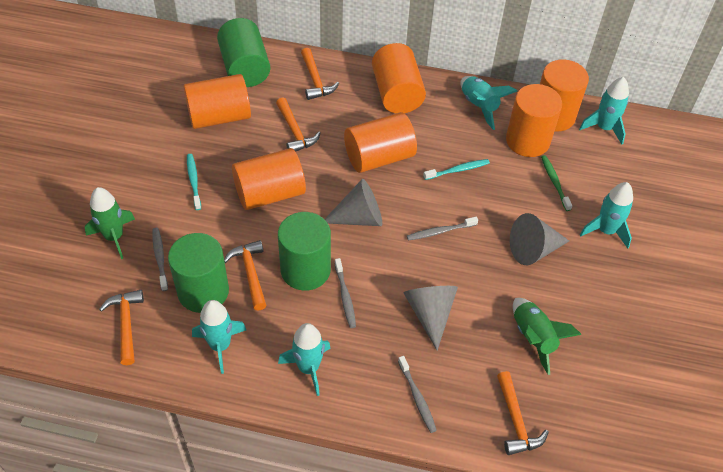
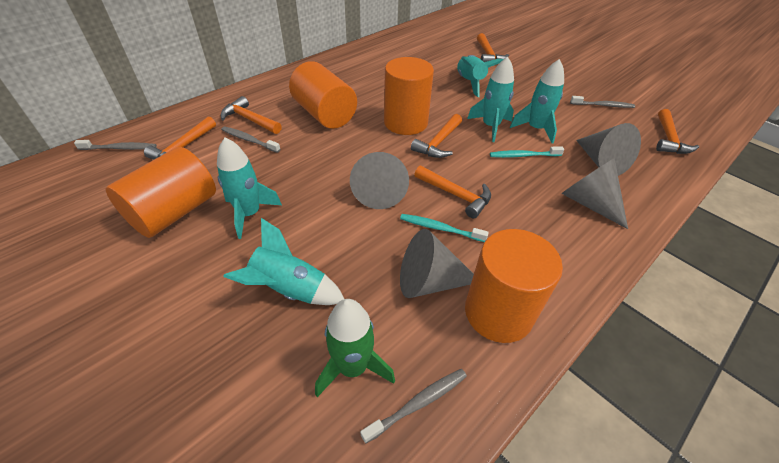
green cylinder: [168,233,229,313] [217,18,271,87] [278,212,331,291] = 3 -> none = 0
green rocket: [85,187,135,259] [513,298,582,375] = 2 -> [315,299,395,397] = 1
green toothbrush: [541,155,572,211] = 1 -> none = 0
grey cone: [324,179,382,226] [404,286,458,351] [510,213,569,265] = 3 -> [350,152,409,209] [400,229,474,298] [561,158,628,229] [576,123,641,176] = 4
orange cylinder: [183,74,251,129] [232,148,306,210] [344,112,417,173] [372,43,426,113] [506,84,562,157] [540,59,589,131] = 6 -> [106,147,216,238] [289,61,357,129] [384,57,434,135] [465,229,563,343] = 4
orange hammer: [99,290,144,365] [224,240,267,311] [276,97,321,152] [301,48,339,100] [497,371,549,455] = 5 -> [144,116,216,159] [221,96,282,134] [411,114,462,158] [414,166,491,218] [477,33,509,62] [656,109,699,154] = 6

